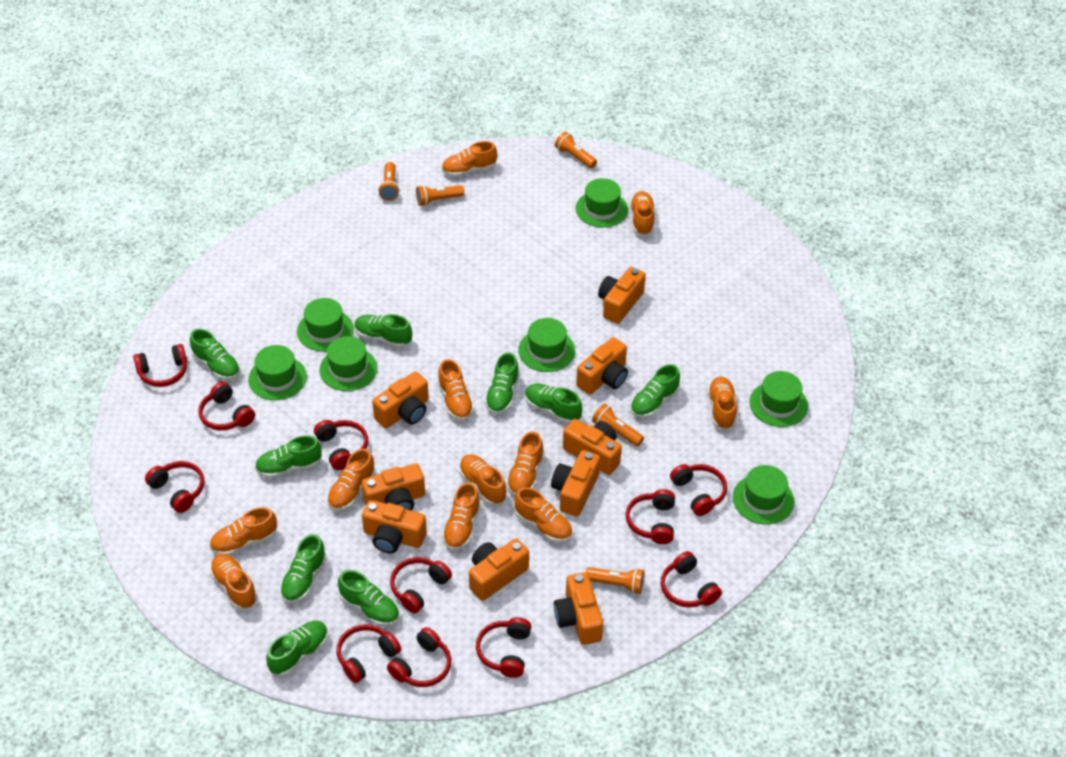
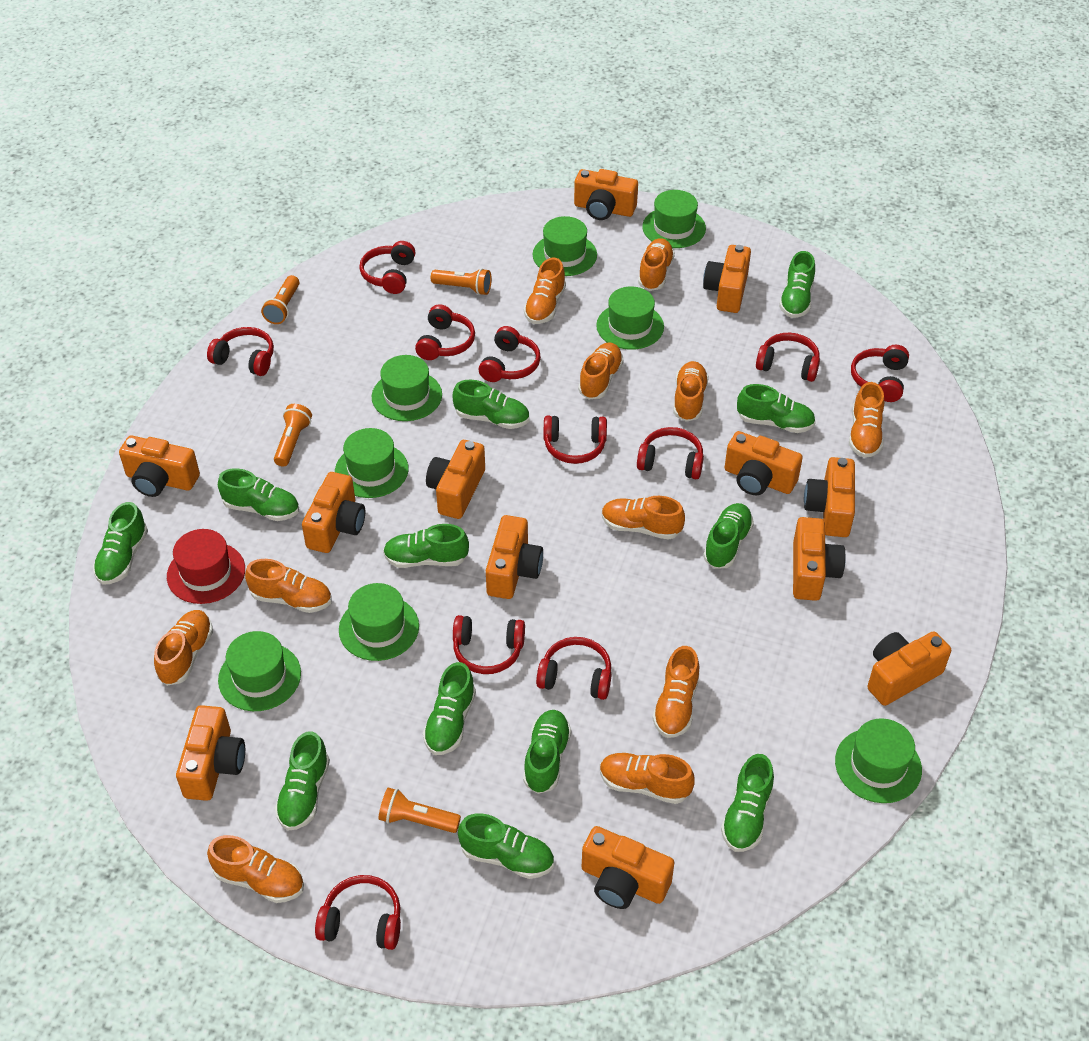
green hat: [248,345,307,400] [297,298,354,351] [319,336,377,391] [518,318,575,372] [576,178,628,227] [733,465,794,525] [749,371,808,427] = 7 -> [218,631,301,711] [335,428,409,498] [339,583,419,661] [372,355,442,421] [533,216,597,276] [596,286,664,350] [642,190,706,248] [835,718,922,803] = 8
green shoe: [190,329,240,380] [255,436,322,478] [266,621,328,676] [280,534,327,603] [338,570,399,626] [354,314,412,348] [485,353,520,414] [525,384,582,424] [630,364,680,418] = 9 -> [93,502,148,585] [218,468,299,521] [275,731,330,831] [383,524,469,568] [423,662,476,755] [453,380,529,429] [458,813,554,879] [523,710,571,794] [703,503,754,569] [721,754,774,852] [737,384,816,433] [779,251,815,318] = 12
orange camera: [361,463,425,510] [362,500,427,553] [372,371,429,428] [469,539,529,601] [551,450,600,516] [554,572,603,645] [563,419,622,475] [576,337,628,394] [598,267,646,324] = 9 -> [119,435,200,497] [176,705,245,801] [302,472,365,553] [426,440,485,519] [486,515,543,599] [574,169,638,220] [582,826,674,909] [703,245,751,313] [725,431,803,495] [793,517,846,601] [804,457,855,537] [867,631,951,706] = 12
orange flashlight: [378,162,399,201] [416,185,464,206] [555,132,597,168] [586,567,644,594] [592,404,644,446] = 5 -> [261,275,299,324] [274,404,312,467] [378,788,461,833] [431,268,492,295] = 4
red hat: none = 0 -> [167,529,245,604] = 1

